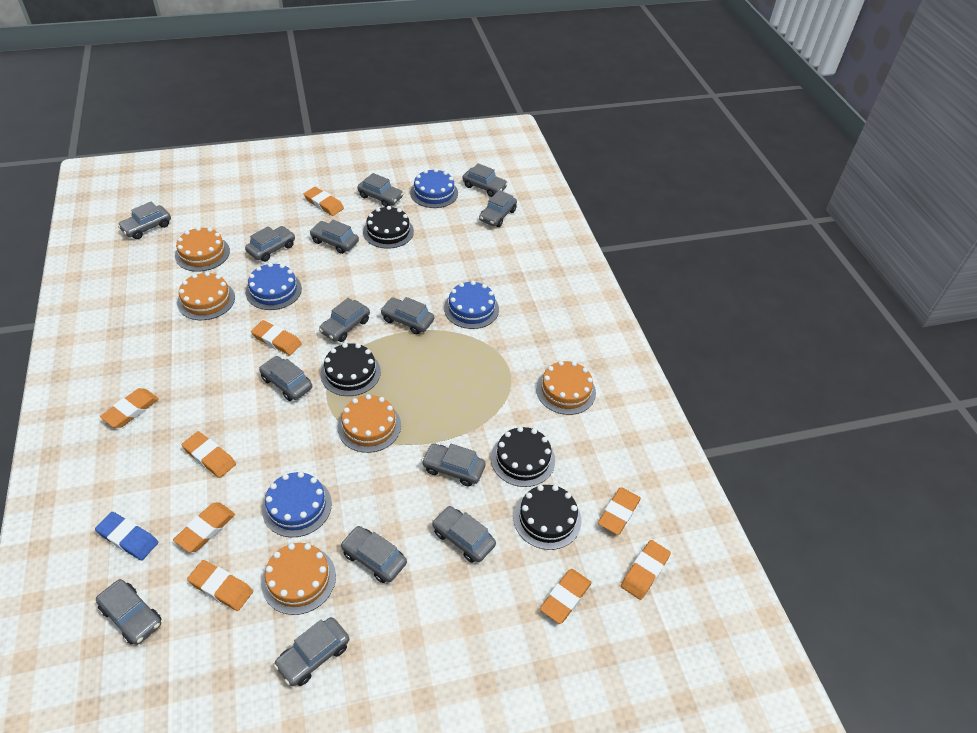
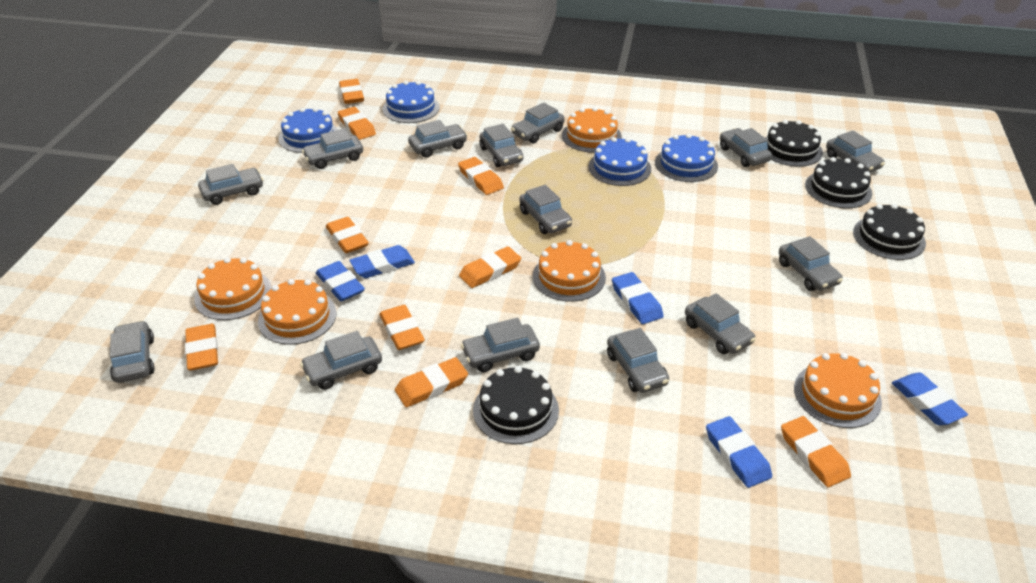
blue eraser: [95,512,158,560] = 1 -> [316,261,365,301] [349,245,415,278] [612,272,664,324] [706,416,772,488] [892,373,968,425] = 5

